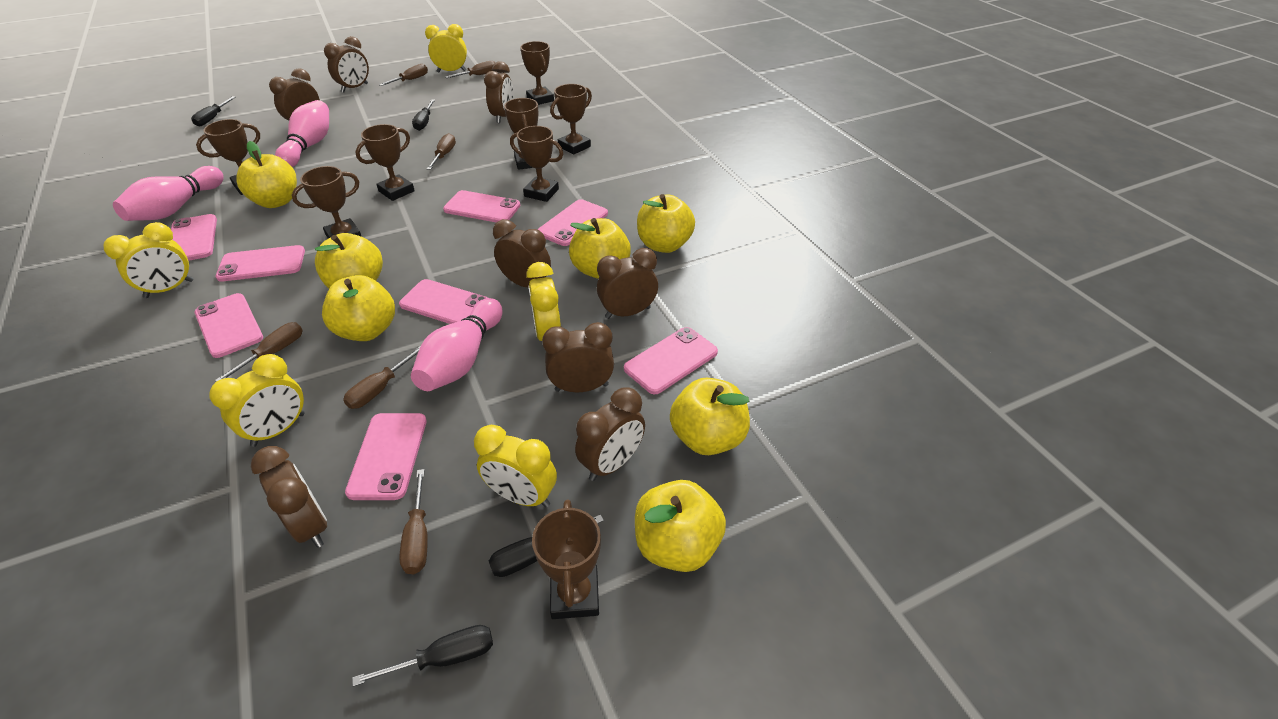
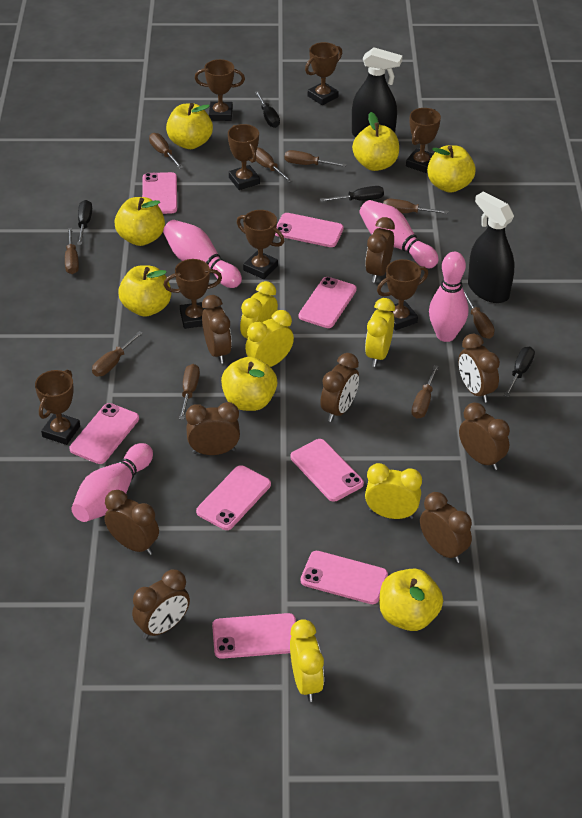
black spray bottle: none = 0 -> [352,48,403,138] [468,191,514,303] = 2
brown clock: [251,446,327,548] [269,68,320,121] [324,36,369,93] [484,61,513,123] [493,219,551,287] [542,322,614,392] [575,387,645,481] [597,248,658,319] = 8 -> [105,490,159,555] [132,569,190,639] [186,402,240,455] [202,295,232,364] [320,353,359,422] [365,217,395,283] [420,492,472,563] [458,334,500,403] [459,403,510,470] = 9
brown screwdriver: [215,322,303,382] [343,346,420,409] [379,64,428,86] [399,469,428,574] [427,133,456,170] [446,61,495,78] = 6 -> [65,228,79,274] [92,331,143,376] [149,133,183,169] [179,364,200,420] [256,147,293,183] [285,150,347,167] [383,199,448,214] [411,365,439,418] [464,290,495,339] = 9
pink bowling pin: [113,166,224,221] [275,100,329,167] [411,298,502,391] = 3 -> [71,443,153,522] [163,220,242,288] [359,200,439,268] [429,252,468,342] = 4

